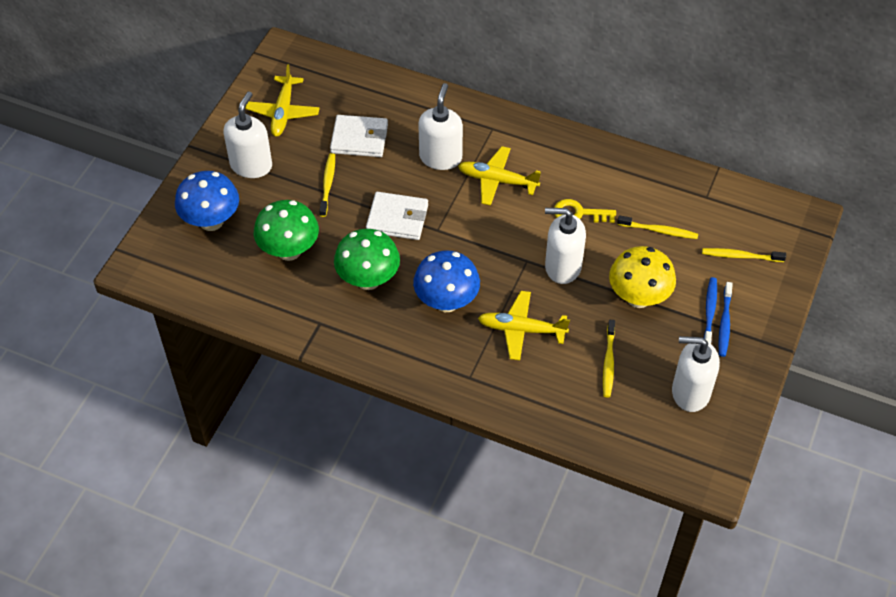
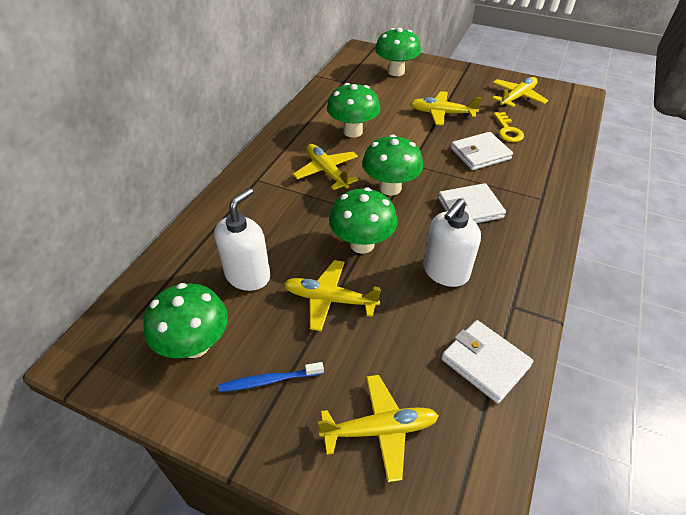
blue mushroom: [175,171,239,231] [413,251,480,312] = 2 -> none = 0
blue toothbrush: [704,277,717,344] [718,282,733,357] = 2 -> [218,362,324,392] = 1
green mushroom: [254,200,319,261] [334,229,400,290] = 2 -> [143,283,228,358] [327,83,380,137] [329,187,398,254] [362,134,423,195] [375,28,421,76] = 5
white soap dispenser: [224,92,272,178] [418,83,463,170] [545,208,586,284] [672,336,720,412] = 4 -> [214,188,270,291] [423,199,481,287] = 2
white wallet: [330,115,388,157] [366,192,428,240] = 2 -> [438,183,506,223] [441,320,533,403] [451,132,513,170] = 3
yellow mushroom: [609,246,676,308] = 1 -> none = 0
yellow plane: [245,64,320,137] [458,146,541,206] [478,291,570,360] = 3 -> [284,260,381,331] [293,144,359,190] [318,375,439,482] [410,91,481,125] [492,77,549,107] = 5
yellow toothbrush: [320,153,335,217] [603,320,615,397] [617,215,698,239] [702,248,786,262] = 4 -> none = 0

